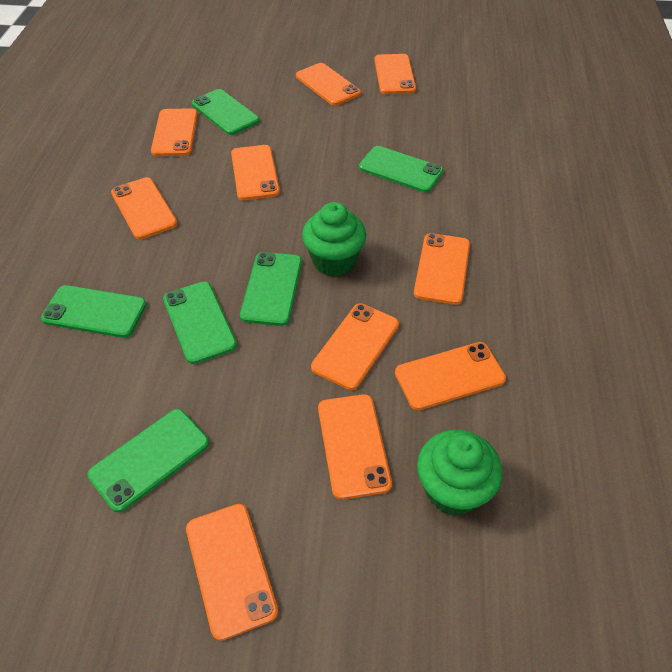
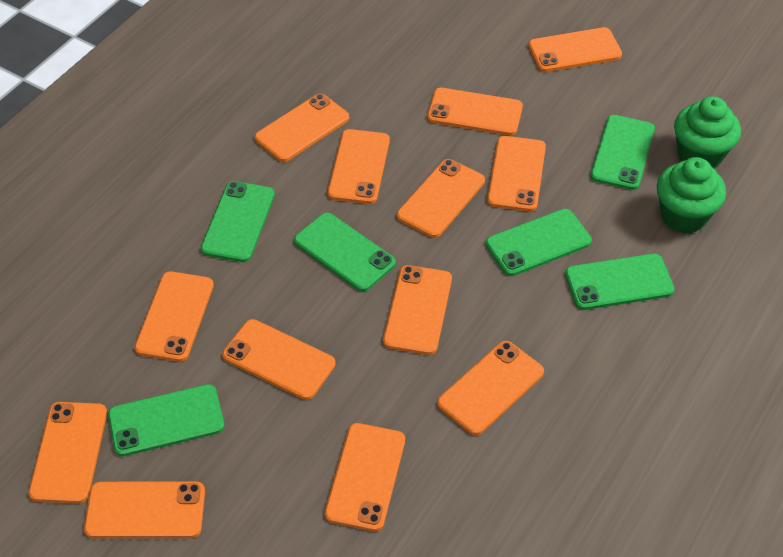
orange phone: [111,177,178,240] [151,108,198,156] [186,504,278,641] [231,145,280,200] [296,63,361,106] [311,303,399,390] [318,394,392,500] [374,54,416,94] [395,342,506,410] [414,233,470,305] = 10 -> [29,402,107,503] [84,481,205,538] [134,271,214,362] [222,319,335,400] [255,94,349,162] [325,423,405,531] [328,129,390,204] [383,265,452,355] [397,159,485,238] [427,88,523,135] [437,341,544,435] [487,136,546,212] [528,27,622,72] = 13

